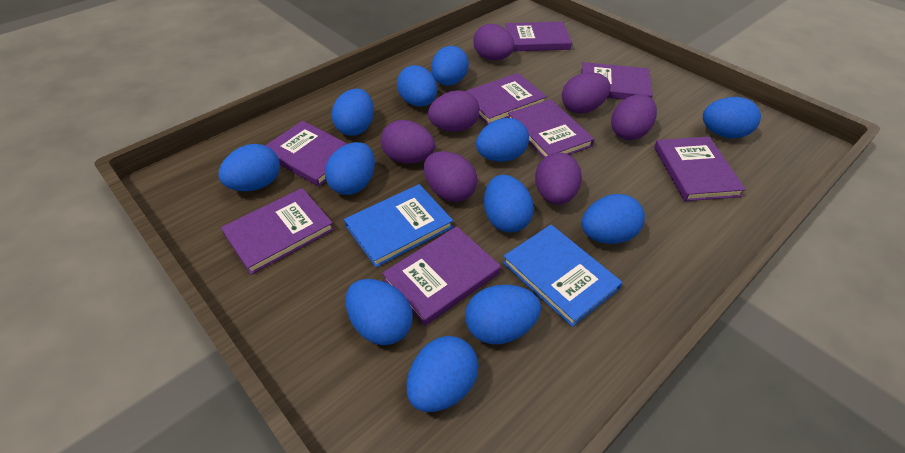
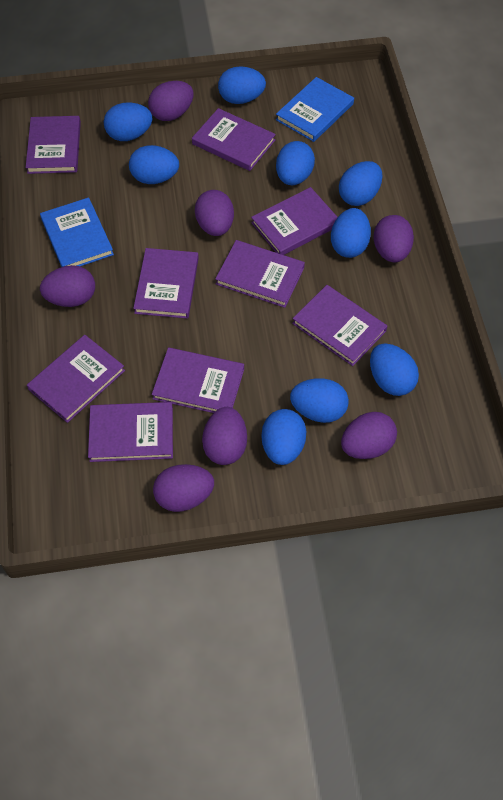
blue egg: [218,144,280,191] [325,142,375,195] [331,89,374,136] [345,279,412,345] [397,65,437,107] [407,336,479,412] [431,46,469,86] [465,285,541,344] [476,118,529,162] [484,175,534,233] [582,194,645,244] [703,97,761,138] = 12 -> [104,102,152,141] [129,145,179,184] [218,66,266,104] [262,409,306,465] [276,141,315,185] [290,378,349,423] [331,208,371,258] [339,161,382,206] [370,344,419,396] = 9
purple book: [221,188,334,275] [265,121,348,187] [382,226,501,326] [465,73,547,125] [505,21,572,51] [508,99,594,158] [581,62,653,100] [654,137,746,201] = 8 -> [26,116,81,174] [27,335,125,423] [88,402,173,462] [133,248,199,319] [152,347,244,413] [192,108,276,171] [215,240,305,308] [251,187,338,255] [292,285,387,366] = 9

